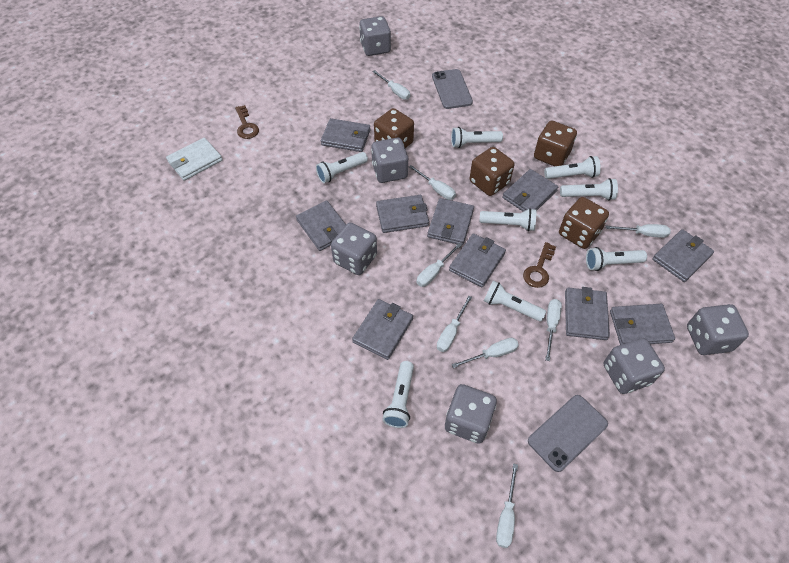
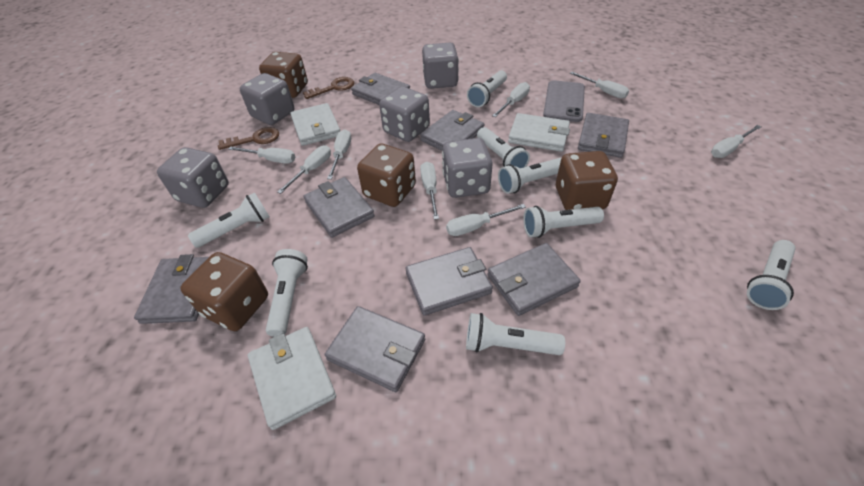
grey dice: [331,222,377,275] [359,16,391,56] [371,138,408,183] [445,384,497,444] [604,338,665,394] [687,304,749,355] = 6 -> [157,147,229,208] [240,73,294,125] [379,86,430,142] [422,43,459,89] [442,138,493,198] = 5
grey phone: [432,69,473,109] [528,395,608,472] = 2 -> [543,80,585,122] = 1
grey wallet: [296,201,346,251] [321,118,371,152] [352,299,413,360] [376,195,429,233] [427,198,474,245] [449,233,506,287] [502,169,558,212] [565,287,610,340] [610,304,675,345] [652,229,714,282] = 10 -> [134,254,209,324] [304,177,375,238] [325,306,425,392] [351,73,410,105] [405,247,493,316] [420,110,485,151] [487,243,581,316] [578,113,629,158] = 8
white wallet: [166,138,223,181] = 1 -> [248,327,336,430] [290,103,340,146] [508,113,570,152] = 3

